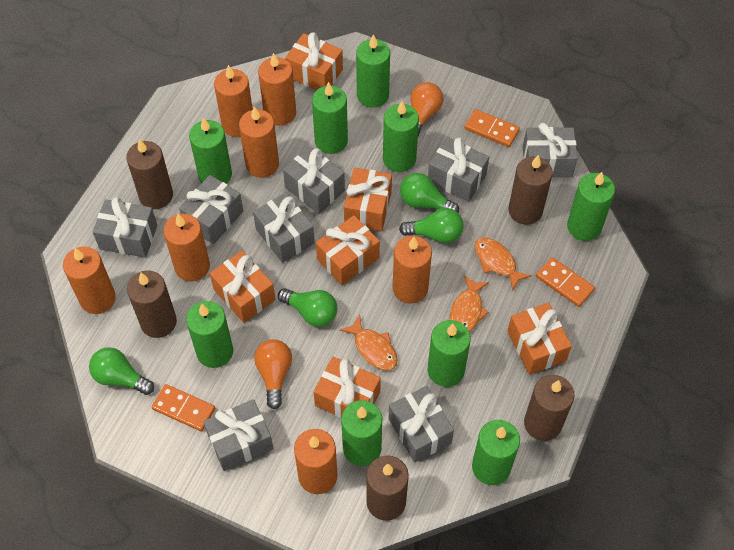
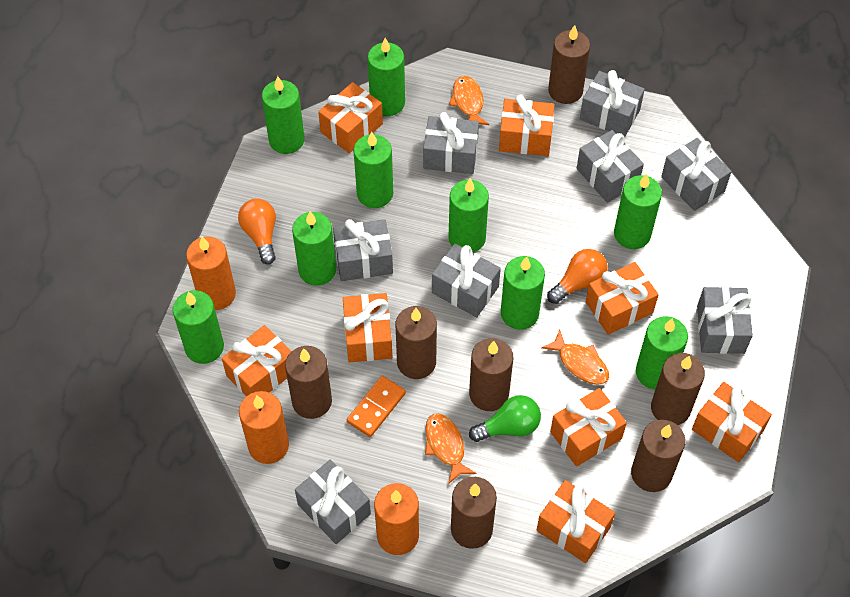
brown candle: [126,139,173,209] [127,270,177,338] [366,455,409,521] [508,155,553,225] [524,375,574,441] = 5 -> [285,346,332,419] [396,306,437,379] [451,477,497,549] [469,338,513,411] [548,25,590,104] [631,420,686,492] [651,353,705,425] = 7
green light bulb: [89,347,154,395] [278,288,338,327] [399,208,463,243] [400,173,459,213] = 4 -> [469,395,541,442] = 1
orange candle: [63,246,116,314] [163,214,210,281] [214,65,253,137] [239,107,279,178] [258,53,296,126] [294,429,338,494] [393,236,432,304] = 7 -> [186,237,236,310] [239,391,289,464] [374,483,419,555] = 3
orange domino: [152,384,215,432] [465,109,520,147] [536,257,595,307] = 3 -> [347,376,406,437] = 1
orange gift: [210,251,276,323] [285,32,343,90] [314,357,381,418] [316,215,380,285] [344,168,392,231] [507,303,572,375] = 6 -> [222,325,292,396] [318,82,383,153] [343,293,392,362] [499,94,555,156] [537,480,615,563] [550,388,627,467] [586,262,659,335] [692,382,772,462] = 8

